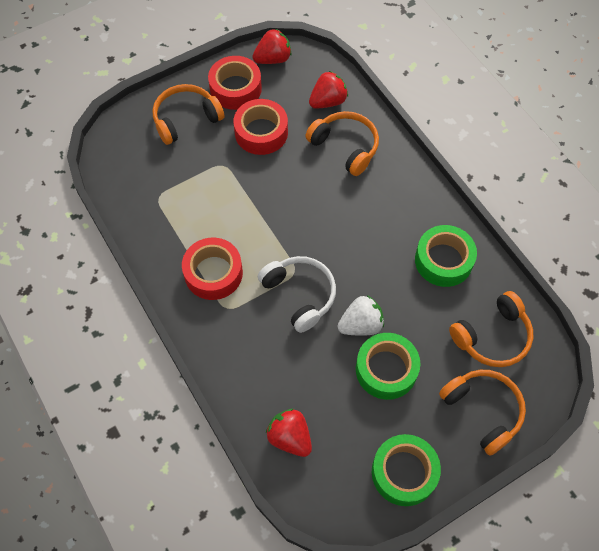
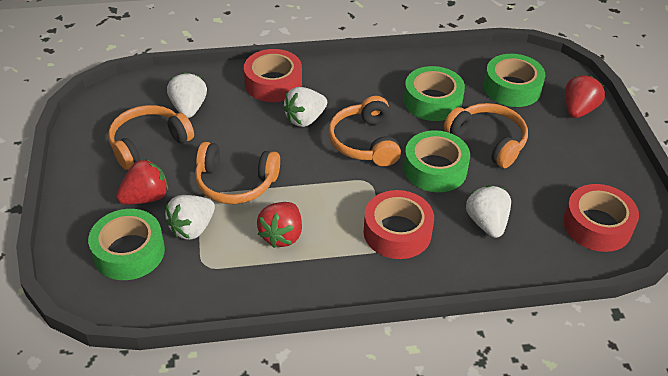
green tape: [356,333,420,400] [372,434,441,506] [415,225,477,287] = 3 -> [88,209,165,280] [404,66,465,121] [404,130,470,192] [484,54,545,107] = 4
white headphones: [258,256,336,333] = 1 -> none = 0
white strawberry: [338,295,384,336] = 1 -> [165,195,215,240] [167,72,207,118] [283,87,327,127] [466,185,511,238] = 4

